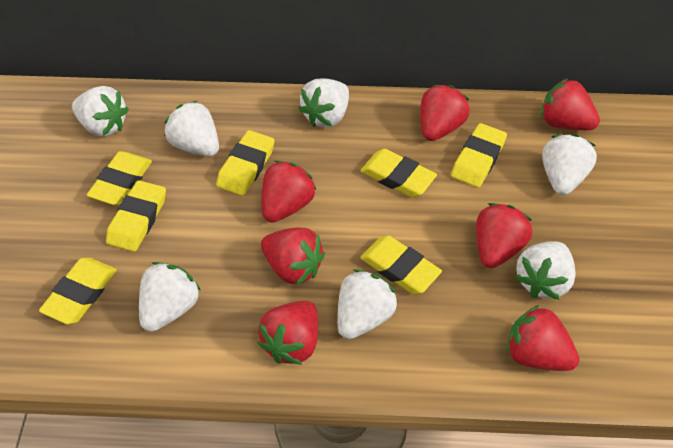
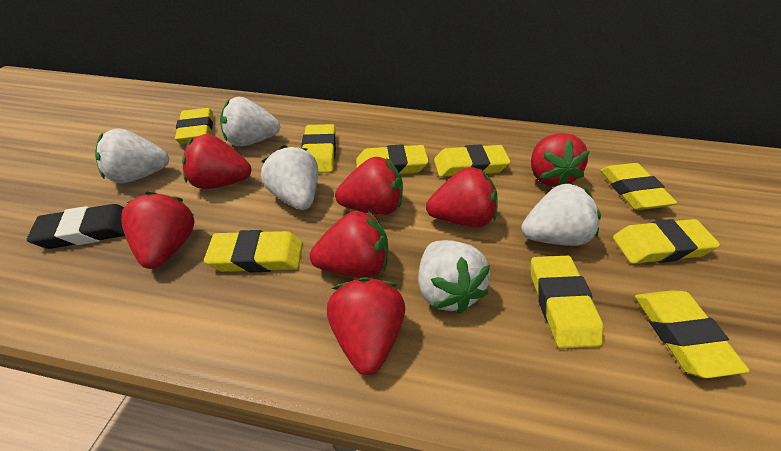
black eraser: none = 0 -> [27,204,125,249] = 1
white strawberry: [72,86,129,137] [139,262,201,332] [164,101,219,156] [298,78,349,127] [337,269,397,339] [515,241,576,300] [542,134,597,195] = 7 -> [95,128,169,183] [220,97,280,147] [261,145,318,210] [418,240,490,314] [521,183,601,246] = 5
yellow eraser: [39,258,117,324] [87,151,152,205] [106,180,166,252] [216,130,275,196] [360,149,437,198] [360,235,442,294] [451,123,507,188] = 7 -> [175,108,213,144] [204,230,303,272] [301,124,336,173] [356,144,429,174] [434,144,511,177] [531,256,604,349] [600,163,678,210] [613,219,720,264] [635,291,750,378] = 9

